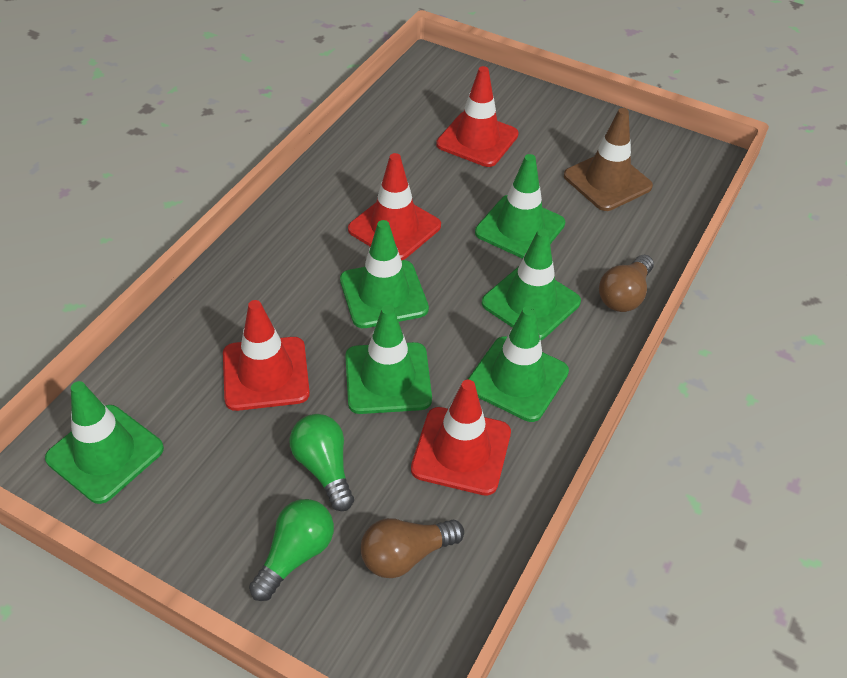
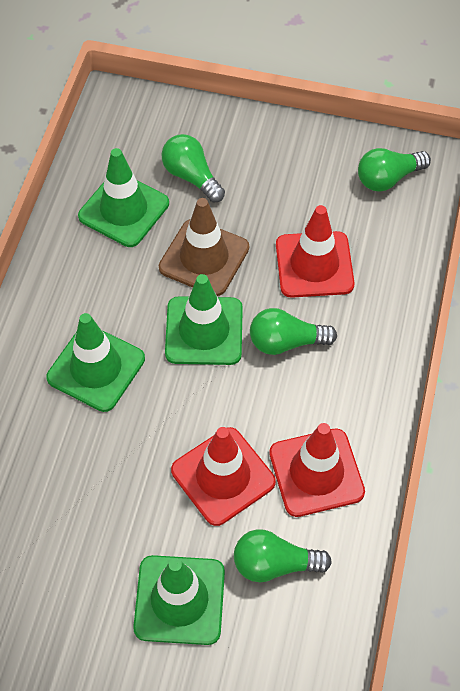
brown light bulb: [361,518,464,578] [599,255,654,312] = 2 -> none = 0
green light bulb: [249,499,334,601] [289,414,354,511] = 2 -> [162,134,225,203] [234,529,332,582] [250,308,337,355] [358,148,431,192] = 4
green traffic cone: [45,381,164,504] [340,220,429,328] [345,305,432,414] [467,306,569,422] [475,154,565,259] [482,229,581,340] = 6 -> [46,313,145,412] [78,148,169,247] [133,555,225,645] [165,274,243,365] = 4
red traffic cone: [223,300,310,411] [348,153,441,260] [411,380,511,496] [436,66,519,167] = 4 -> [171,427,276,526] [269,423,365,517] [276,205,355,298] = 3

